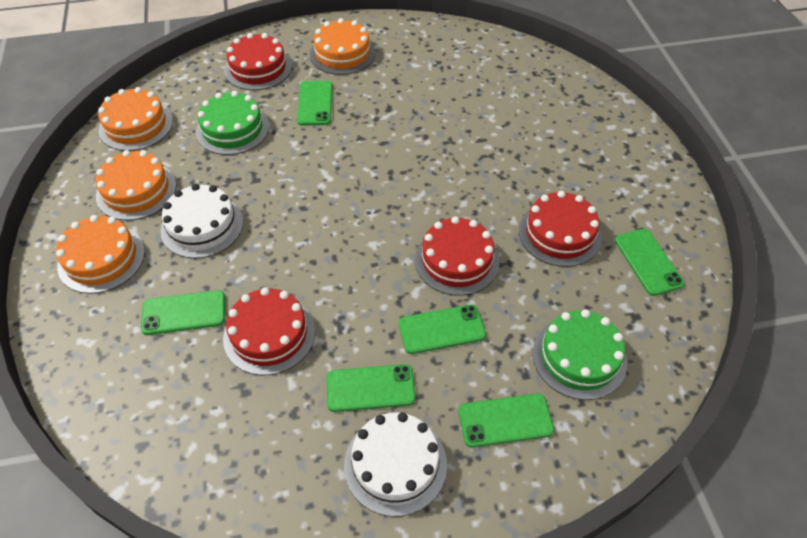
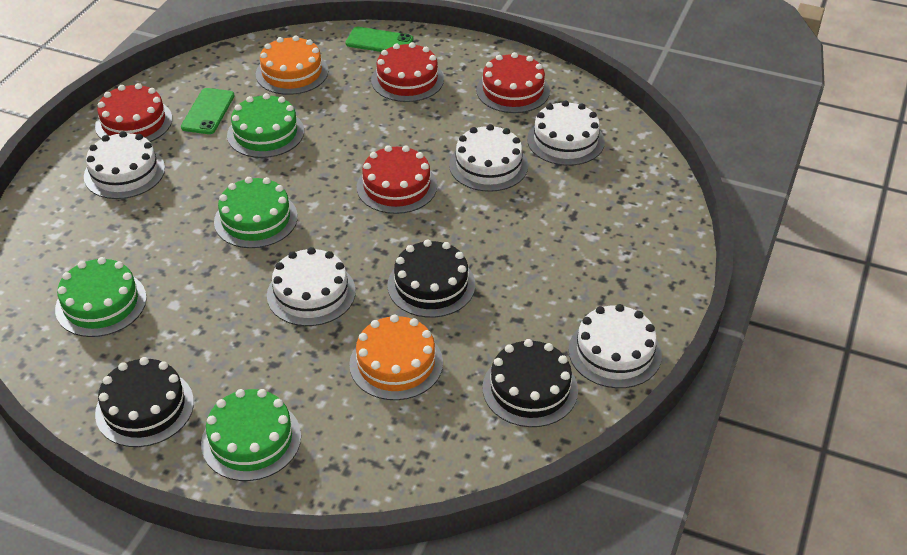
black cake: none = 0 -> [95,357,194,447] [387,239,475,318] [482,339,578,427] = 3
green cake: [196,91,269,155] [533,309,627,400] = 2 -> [55,257,147,337] [201,389,301,481] [214,177,298,248] [227,93,304,158] = 4
green phone: [141,290,225,335] [297,81,332,126] [326,364,416,412] [399,304,486,354] [458,394,554,448] [615,229,685,296] = 6 -> [181,88,235,134] [346,27,413,52] = 2
orange cake: [56,215,145,294] [95,150,176,221] [98,87,173,151] [310,18,376,75] = 4 -> [256,35,328,95] [349,315,443,400] = 2
white cake: [160,184,243,258] [344,412,447,517] = 2 -> [84,131,165,199] [267,247,356,326] [449,124,528,192] [527,100,605,166] [568,304,662,388] = 5

